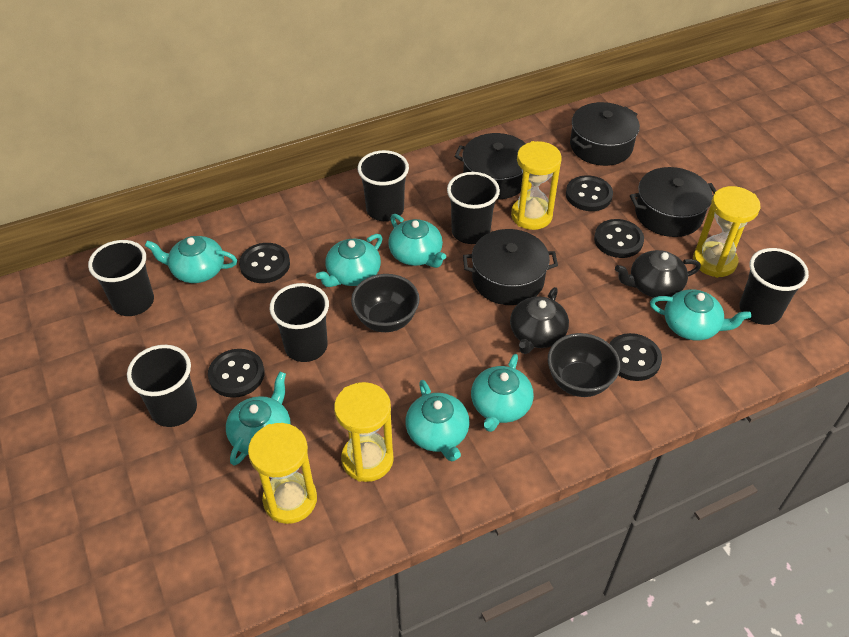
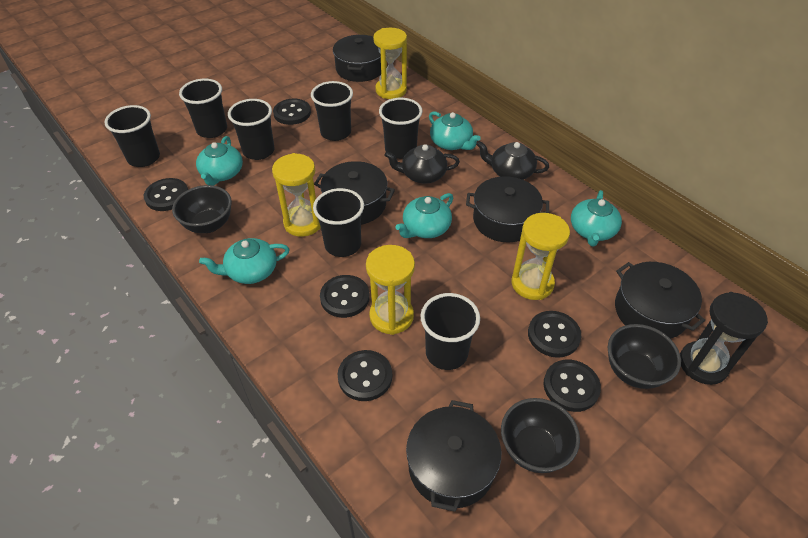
black bowl: [351,274,420,332] [548,333,620,397] = 2 -> [172,185,232,233] [501,398,580,473] [608,324,681,389] = 3
black button: [208,349,265,398] [239,243,290,283] [566,175,613,211] [594,219,644,258] [609,333,662,381] = 5 -> [144,178,188,211] [273,99,311,125] [320,275,370,318] [338,350,392,401] [528,311,581,358] [543,360,601,412] = 6
black cup: [88,240,154,316] [127,345,197,427] [270,283,329,362] [358,150,409,221] [447,172,500,244] [739,248,809,325] = 6 -> [105,105,160,167] [179,79,227,138] [228,99,275,160] [311,81,353,141] [313,188,364,257] [379,98,422,159] [421,293,480,370] = 7
black hourglass: none = 0 -> [680,292,768,385] = 1
black pot: [454,133,526,199] [463,229,558,305] [570,102,640,166] [630,167,716,237] = 4 -> [314,161,395,225] [333,35,381,82] [406,400,501,512] [466,176,549,243] [615,262,705,339] = 5
turquoise teapot: [145,236,237,283] [226,372,291,466] [316,234,383,287] [388,214,446,268] [405,380,469,462] [471,354,534,432] [650,289,751,340] = 7 -> [196,136,243,186] [199,238,290,284] [395,193,453,238] [429,111,481,150] [571,190,622,247] = 5

